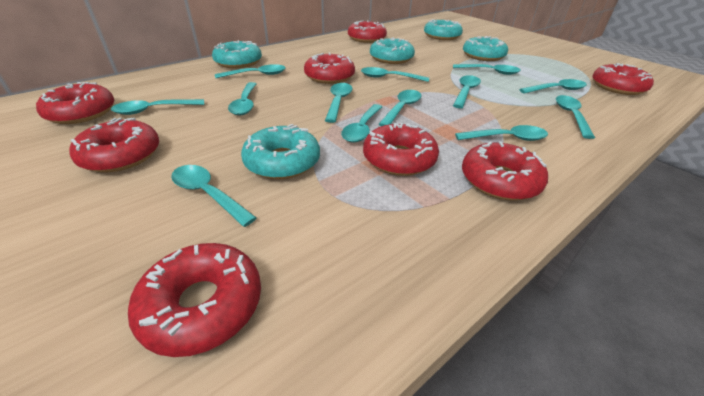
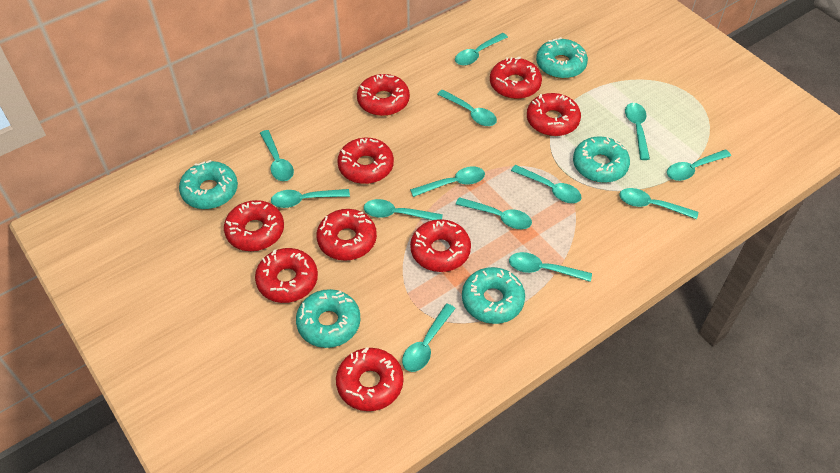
red donut: [36,82,114,124] [69,118,159,172] [128,243,261,357] [304,53,355,84] [348,20,387,43] [363,123,439,176] [462,142,548,200] [592,63,654,95] = 8 -> [224,200,284,251] [255,248,318,303] [317,209,377,261] [336,347,403,411] [337,138,394,184] [357,74,410,116] [410,219,471,272] [490,57,542,99] [527,93,581,136] = 9

